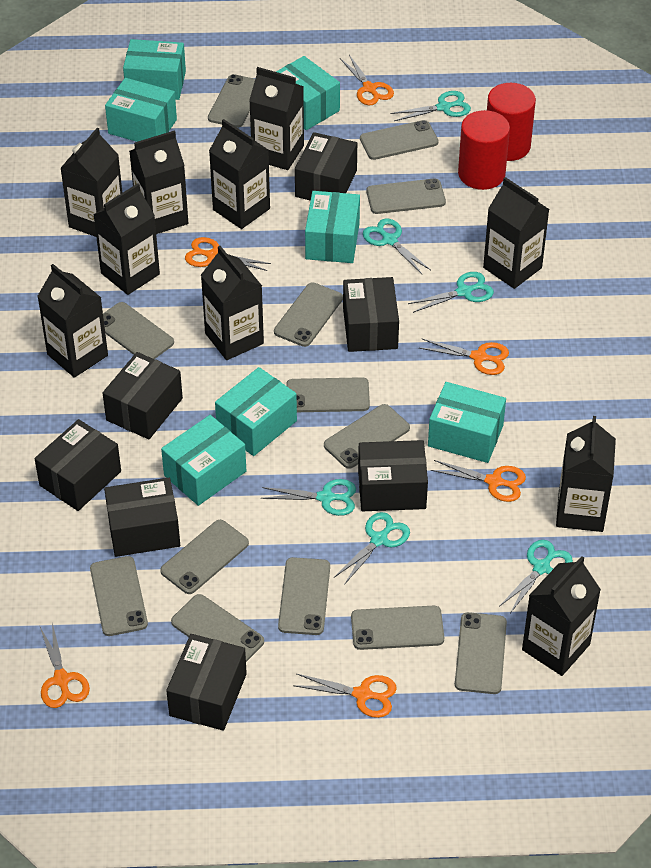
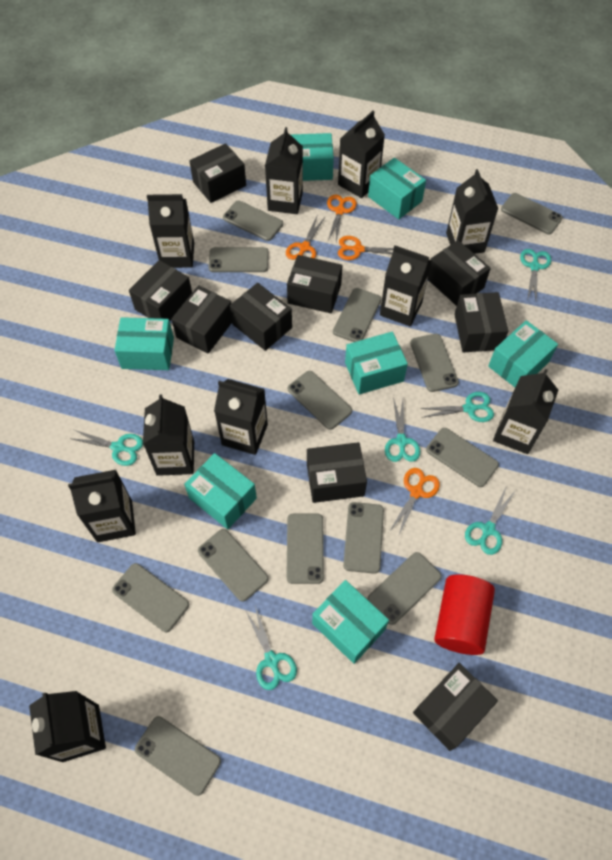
black box: [35,419,121,511] [103,352,183,439] [104,478,180,557] [166,634,247,731] [295,132,357,201] [343,277,399,352] [358,440,428,511] = 7 -> [129,260,192,321] [172,285,232,354] [189,143,246,203] [230,283,292,351] [287,255,342,313] [307,442,367,503] [413,663,498,751] [427,240,491,306] [454,292,508,352] = 9
orange scissors: [40,623,90,708] [185,237,271,271] [293,674,397,718] [340,55,394,105] [419,339,509,375] [431,460,526,502] = 6 -> [286,217,325,260] [327,194,357,242] [338,236,394,260] [389,468,440,537] = 4
red cylinder: [458,110,510,190] [487,83,536,161] = 2 -> [434,575,495,655] = 1

